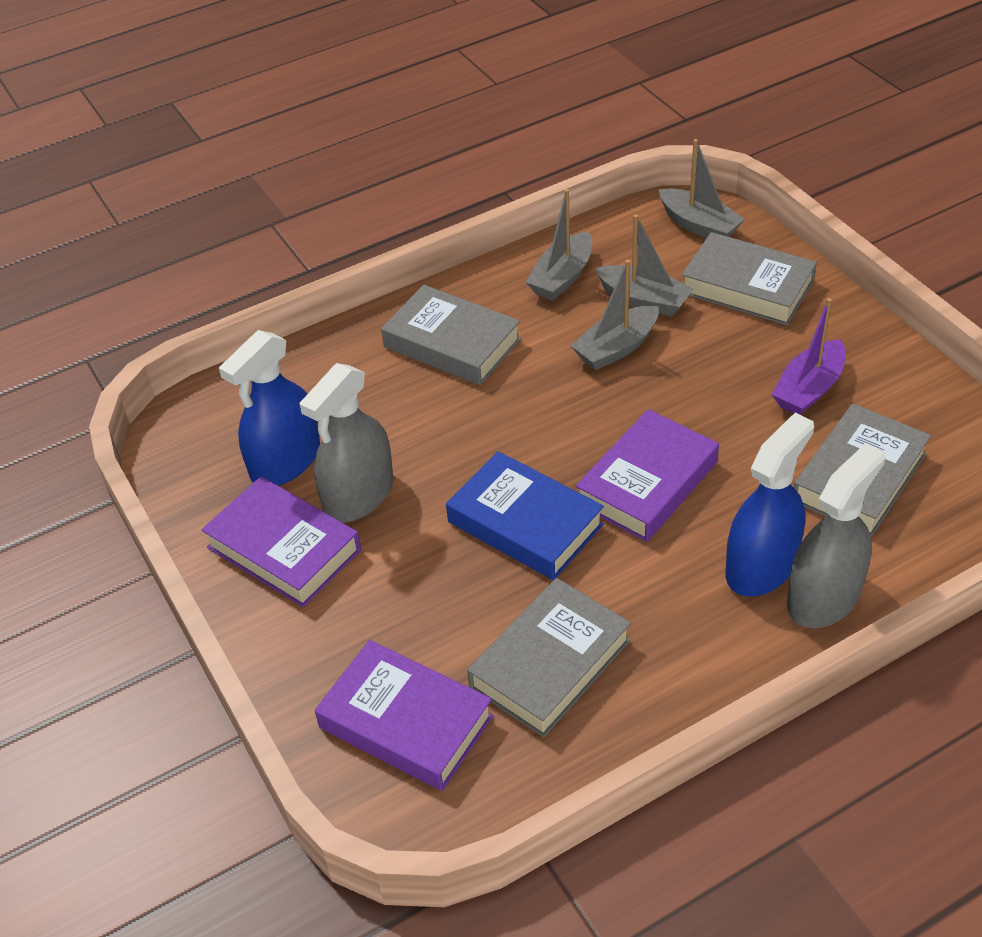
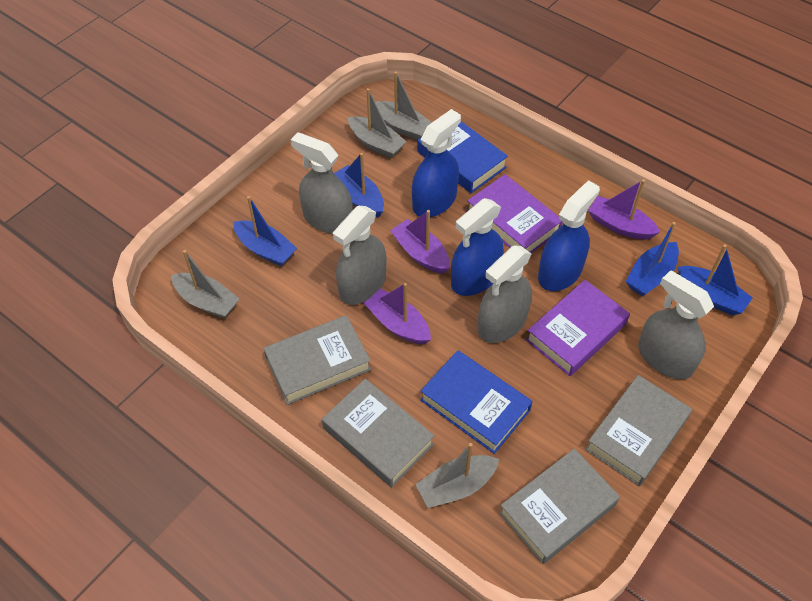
blue boat: none = 0 -> [233,196,297,266] [334,153,384,217] [625,222,679,296] [678,244,753,315] = 4
blue book: [446,451,604,580] = 1 -> [417,121,508,193] [420,350,533,454] = 2
blue spray bottle: [219,330,320,486] [726,413,814,597] = 2 -> [412,109,461,217] [451,198,503,296] [538,180,600,291] = 3
grey spray bottle: [300,363,393,523] [787,443,885,628] = 2 -> [291,132,353,234] [333,206,386,305] [478,245,532,343] [638,270,714,379] = 4
purple boat: [771,298,846,415] = 1 -> [364,283,431,344] [390,210,450,274] [588,179,660,240] = 3
purple book: [201,476,361,607] [315,640,493,791] [576,409,719,542] = 3 -> [466,174,563,253] [526,280,630,376] = 2

